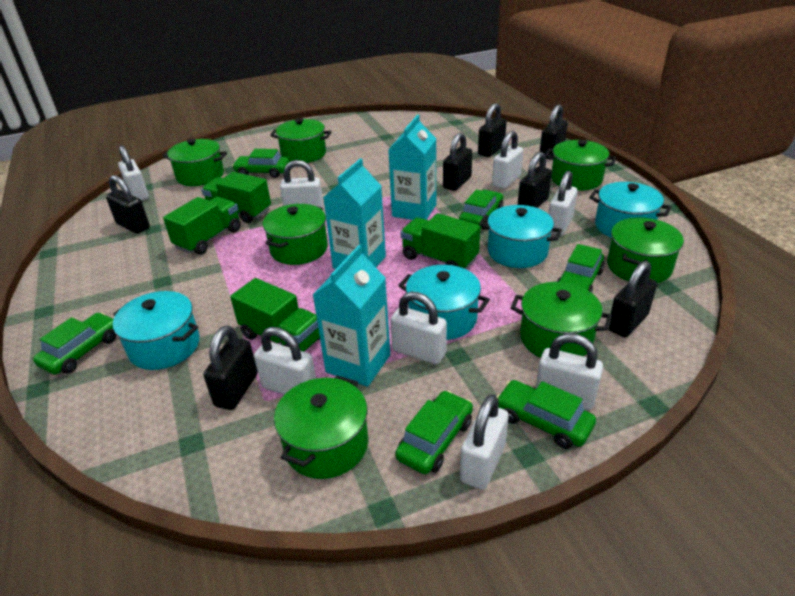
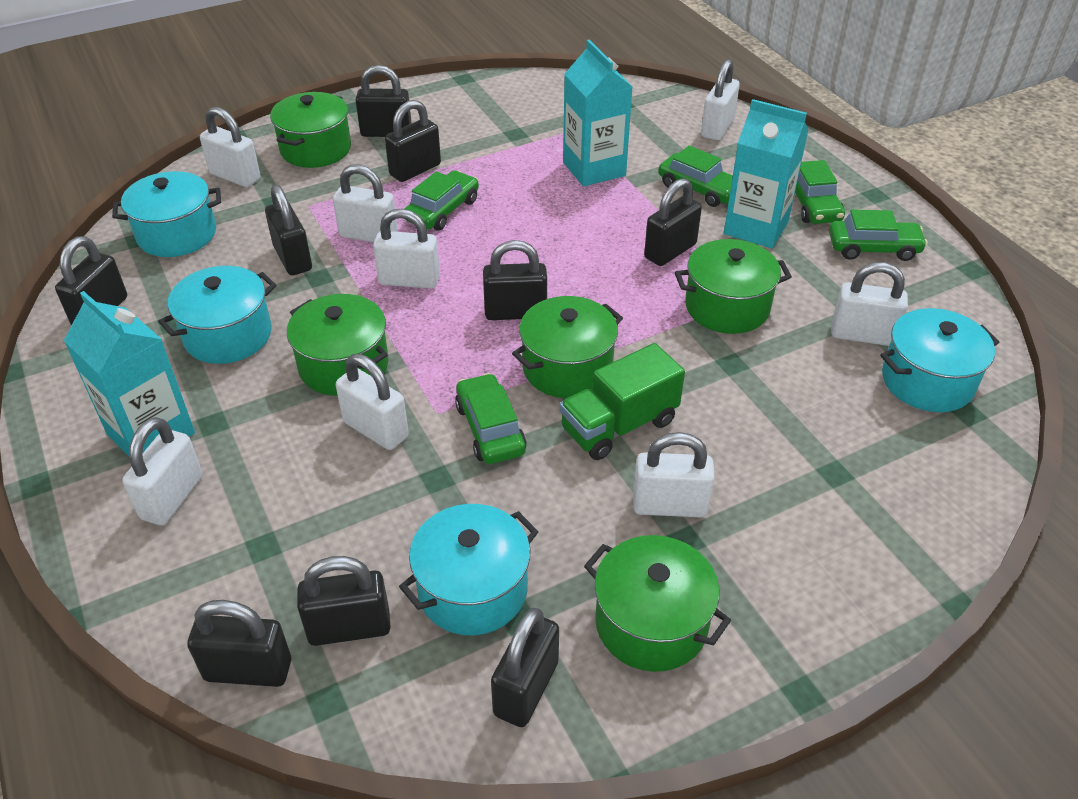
black padlock: [106,175,150,234] [203,326,258,410] [443,133,472,191] [478,103,507,157] [518,152,552,208] [540,105,568,159] [609,261,657,338] = 7 -> [55,236,127,325] [187,600,291,687] [265,185,312,275] [297,556,391,646] [355,65,412,137] [385,100,441,182] [483,240,547,320] [491,608,559,727] [644,178,702,266] = 9
green car: [33,312,116,375] [232,149,289,178] [395,390,473,474] [459,189,503,230] [496,380,596,449] [557,244,604,293] = 6 -> [405,170,479,231] [455,373,527,464] [659,145,733,207] [795,160,845,224] [829,209,927,261] = 5
green pot: [162,139,227,186] [263,204,328,265] [270,118,331,163] [274,375,368,479] [511,282,612,358] [545,140,616,191] [607,217,684,283] = 7 -> [270,92,351,168] [287,294,388,396] [512,296,623,398] [584,535,731,672] [675,239,792,334] = 5
green truck: [163,197,241,255] [201,172,271,223] [230,278,320,352] [401,213,480,270] = 4 -> [559,343,685,460] = 1

